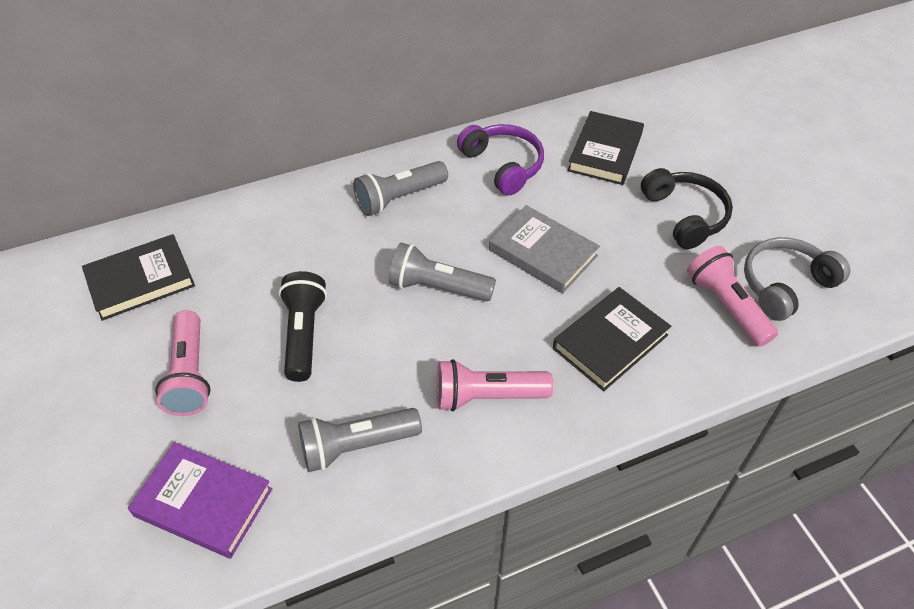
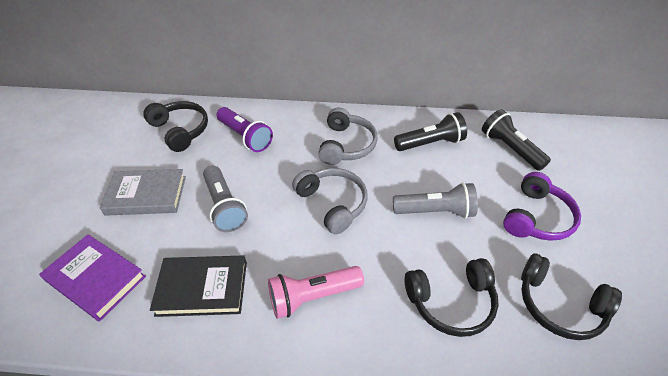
black book: [82,234,195,321] [553,287,671,391] [567,111,644,185] = 3 -> [150,255,247,317] = 1
black flashlight: [279,271,327,382] = 1 -> [394,112,467,151] [482,109,551,171] = 2
black headphones: [641,168,733,249] = 1 -> [143,101,208,152] [405,258,499,337] [521,253,622,340] = 3
grey flashlight: [298,408,422,472] [353,161,448,216] [389,243,496,301] = 3 -> [203,165,248,232] [393,182,478,219] = 2
grey headphones: [744,237,850,321] = 1 -> [292,168,368,234] [318,108,378,165] = 2
pink flashlight: [155,310,211,416] [437,359,553,411] [687,246,778,347] = 3 -> [268,266,364,319] = 1
purple flashlight: none = 0 -> [217,107,273,152] = 1

